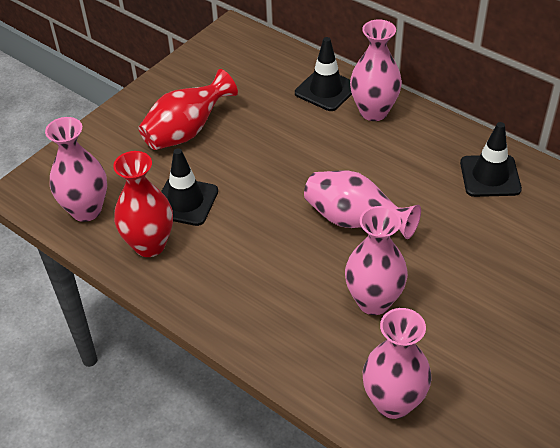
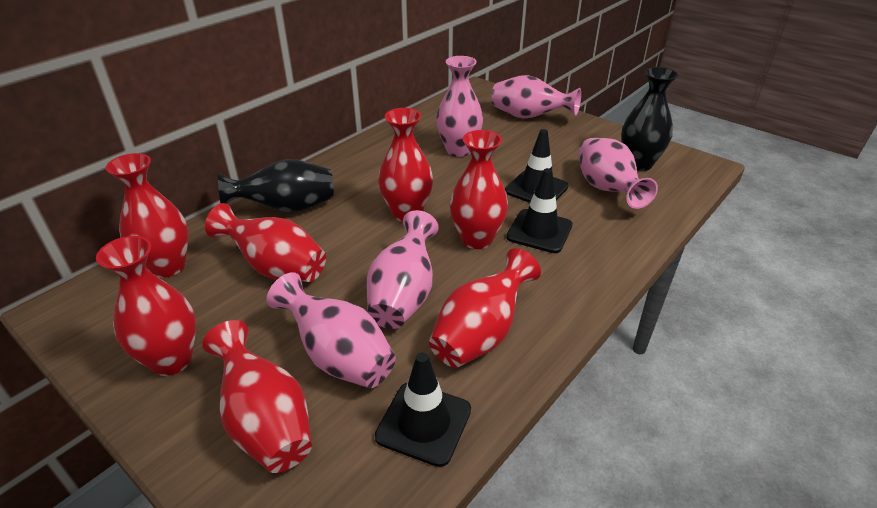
black vase: none = 0 -> [218,159,334,213] [621,67,678,171] = 2
red vase: [113,151,173,257] [138,69,238,150] = 2 -> [96,236,196,376] [106,153,189,278] [202,320,312,473] [205,203,326,282] [378,108,433,222] [429,248,541,368] [450,130,508,249] = 7

